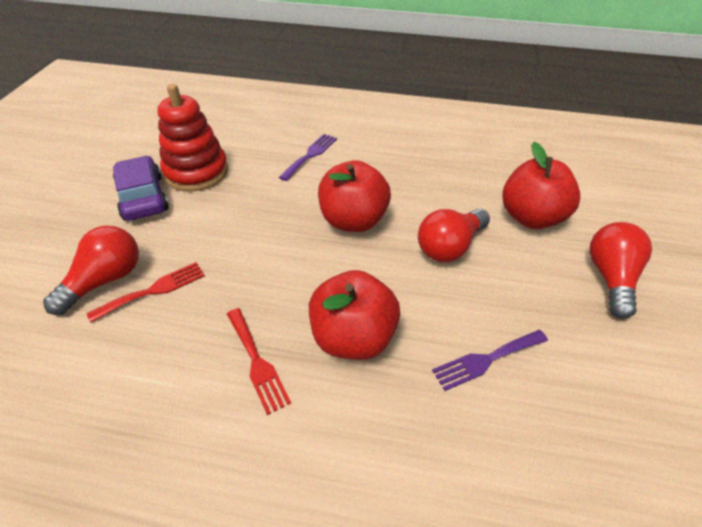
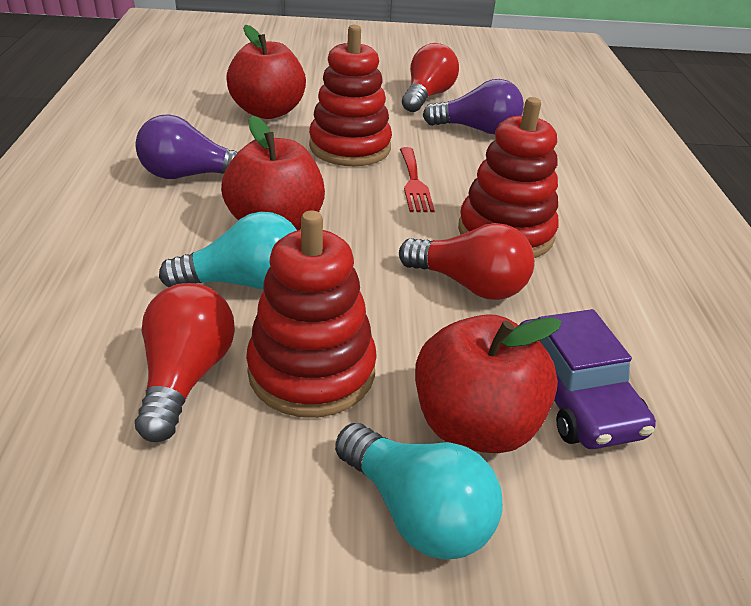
purple fork: [279,134,337,181] [432,330,548,391] = 2 -> none = 0
purple light bulb: none = 0 -> [135,114,238,179] [423,79,524,134] = 2
red fork: [86,262,205,323] [227,308,291,415] = 2 -> [400,147,435,212] = 1
red stacking toy: [157,84,228,192] = 1 -> [246,210,377,418] [309,25,392,166] [458,97,559,258] = 3
turquoise light bulb: none = 0 -> [159,212,297,289] [335,423,503,560] = 2

